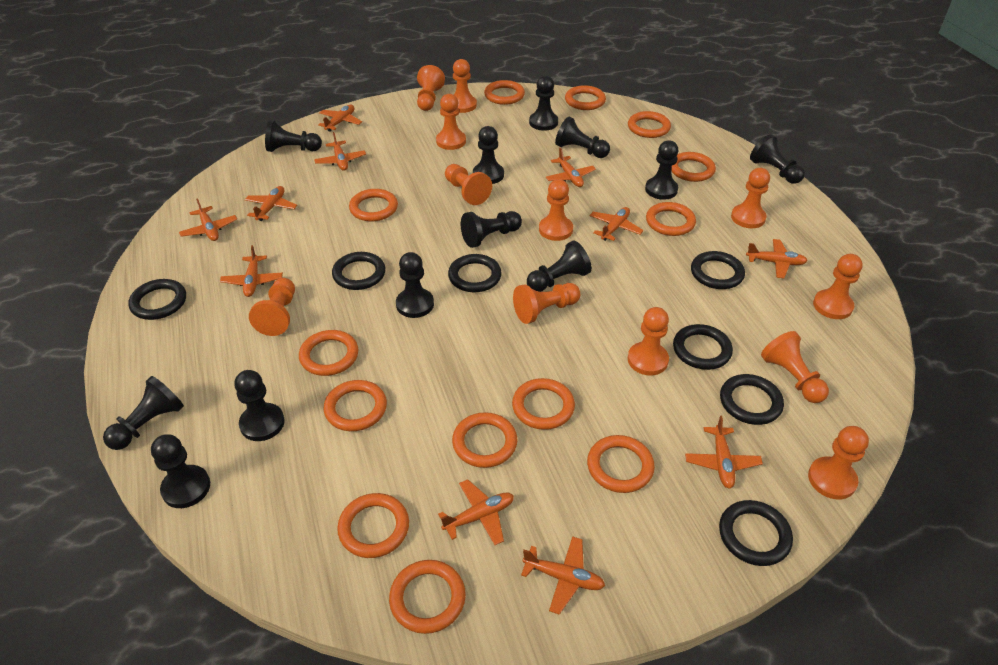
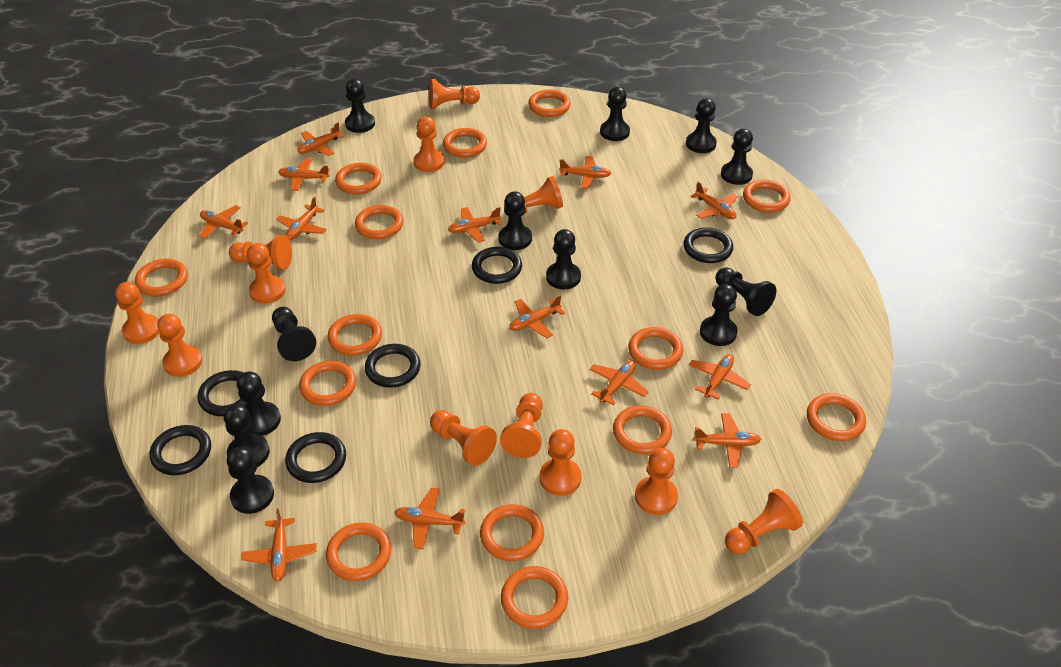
black ring: [128,279,186,320] [332,252,386,290] [448,254,502,292] [673,324,733,370] [691,251,745,289] [719,500,793,566] [720,374,784,425] = 7 -> [150,425,211,475] [197,370,247,416] [285,432,346,483] [365,344,421,388] [472,247,522,284] [683,227,733,263] = 6
orange plane: [179,198,237,241] [220,245,283,297] [245,186,297,221] [314,132,366,171] [318,105,362,132] [438,479,514,545] [521,536,605,615] [546,148,596,187] [590,207,643,241] [685,416,763,488] [746,239,808,278] = 11 -> [199,205,248,239] [241,509,317,582] [276,197,327,240] [279,158,330,191] [297,123,344,156] [394,488,465,549] [448,207,502,243] [509,295,565,338] [559,156,611,189] [590,360,649,405] [689,354,751,400] [690,182,738,219] [693,413,761,467] = 13
orange ring: [299,330,358,376] [323,380,387,431] [337,493,409,558] [349,189,398,221] [389,560,466,634] [452,412,518,468] [484,80,525,105] [512,378,575,430] [565,85,606,110] [587,435,655,493] [628,111,671,138] [646,202,696,236] [671,152,716,182] = 13 -> [135,259,188,296] [299,361,356,406] [326,522,391,581] [327,314,382,356] [335,163,382,194] [355,205,403,239] [443,128,487,158] [480,504,544,561] [501,566,568,629] [528,89,571,117] [613,405,672,454] [628,327,683,370] [743,180,791,212] [807,393,866,441] = 14

